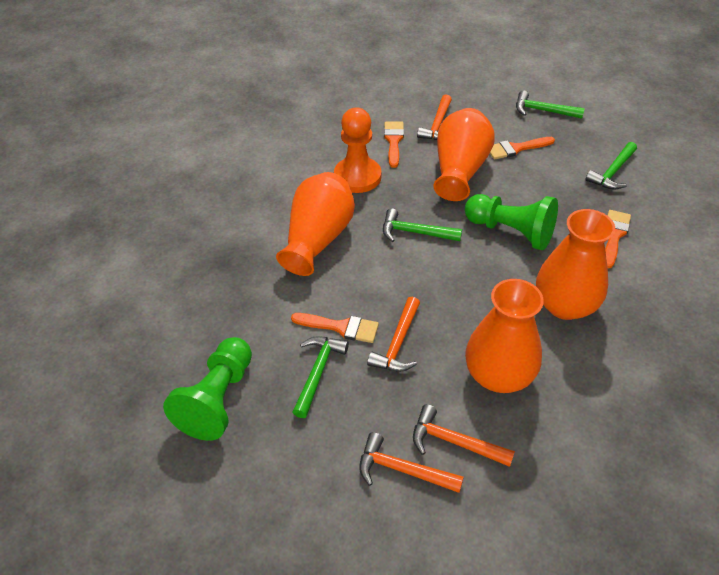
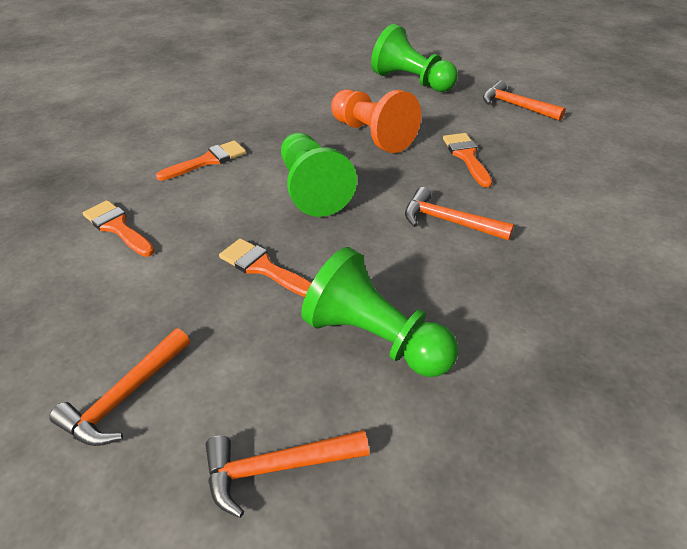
green hammer: [293,336,349,418] [383,208,462,242] [516,90,585,119] [586,142,637,190] = 4 -> none = 0
green pawn: [163,337,252,441] [465,194,558,250] = 2 -> [281,133,357,217] [301,247,458,377] [371,24,458,92] = 3
orange vase: [276,172,355,276] [433,108,495,201] [465,279,544,393] [536,209,615,320] = 4 -> none = 0

